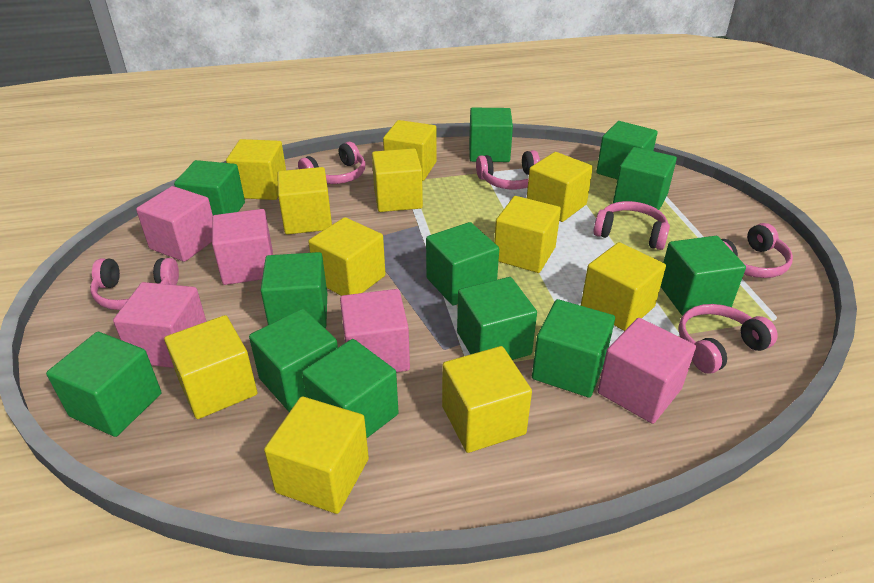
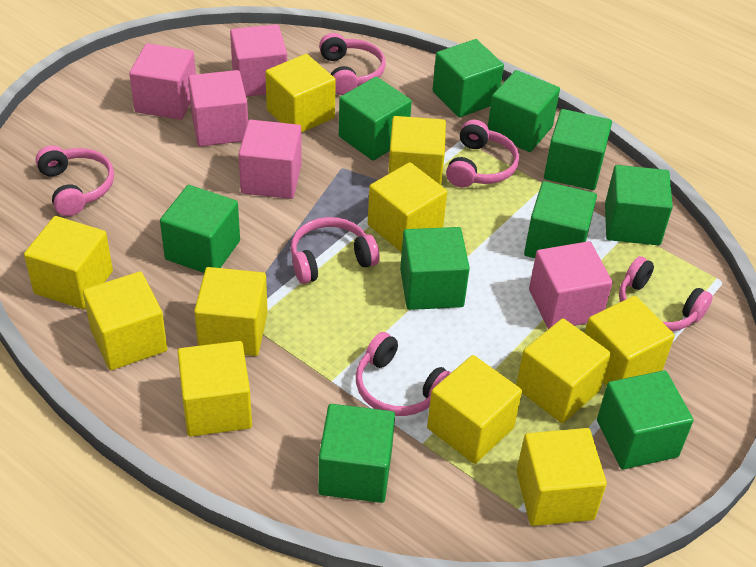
green cube: [46,332,162,437] [174,160,245,215] [249,309,338,412] [261,252,327,328] [302,339,399,438] [426,222,499,306] [457,277,537,360] [469,108,513,162] [532,299,615,398] [596,121,658,179] [613,147,677,210] [661,236,746,316] = 12 -> [160,185,240,273] [318,404,395,503] [339,77,412,161] [400,227,470,310] [433,39,504,117] [488,70,560,152] [524,181,597,258] [544,109,612,190] [597,370,694,469] [605,165,673,245] = 10

